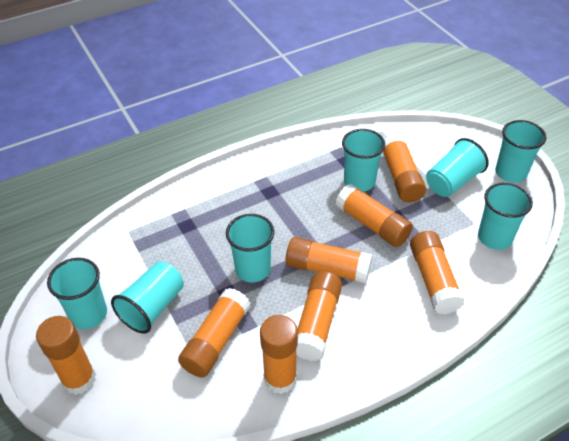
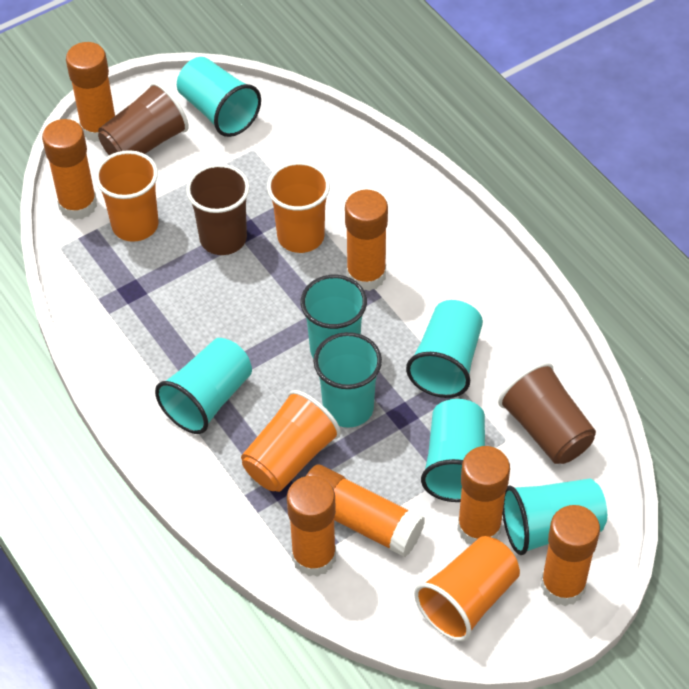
brown cup: none = 0 -> [98,82,189,155] [186,164,250,255] [498,362,596,464] = 3
orange cup: none = 0 -> [95,150,159,242] [241,390,341,492] [267,162,330,253] [414,536,520,641] = 4
orange glue stick: [36,316,96,395] [178,288,250,378] [260,315,298,394] [286,237,372,284] [296,271,342,361] [335,184,413,247] [382,134,426,203] [410,231,465,314] = 8 -> [42,119,97,220] [66,42,115,142] [287,476,336,577] [306,465,425,557] [345,190,388,291] [457,446,510,544] [541,505,600,606] = 7

